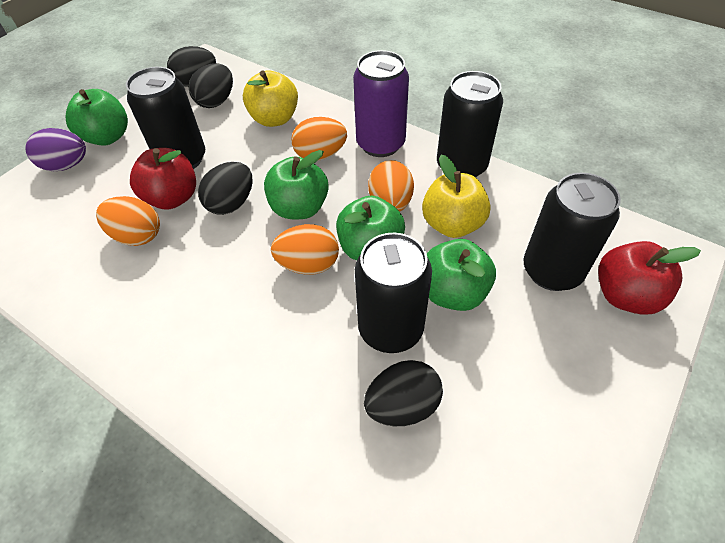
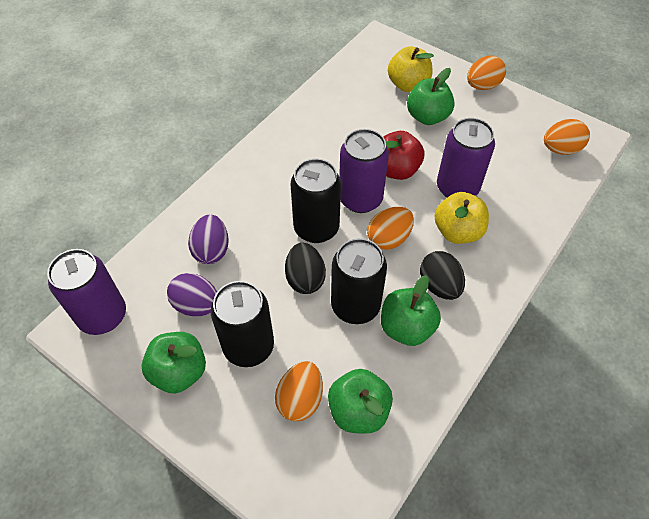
black can: [126,67,205,169] [355,233,432,353] [437,71,503,177] [523,173,621,291] = 4 -> [211,281,274,367] [291,159,341,243] [331,238,387,324] = 3
black egg: [167,46,216,87] [188,63,233,108] [198,162,253,215] [364,360,443,426] = 4 -> [285,243,326,294] [420,251,465,300] = 2
purple can: [353,50,409,157] = 1 -> [47,249,126,335] [339,129,389,213] [437,118,495,198] = 3
purple egg: [25,128,86,171] = 1 -> [167,273,217,316] [188,215,229,264] = 2
red apple: [130,148,196,210] [598,241,701,315] = 2 -> [384,131,424,180] = 1

